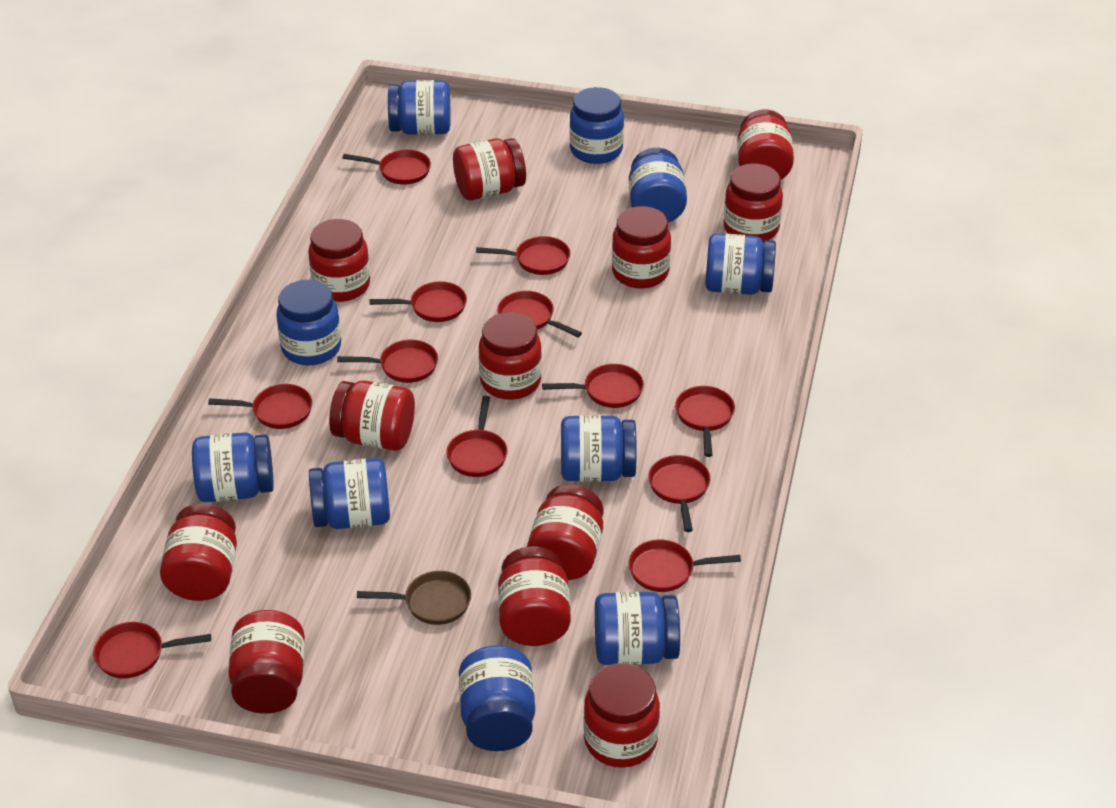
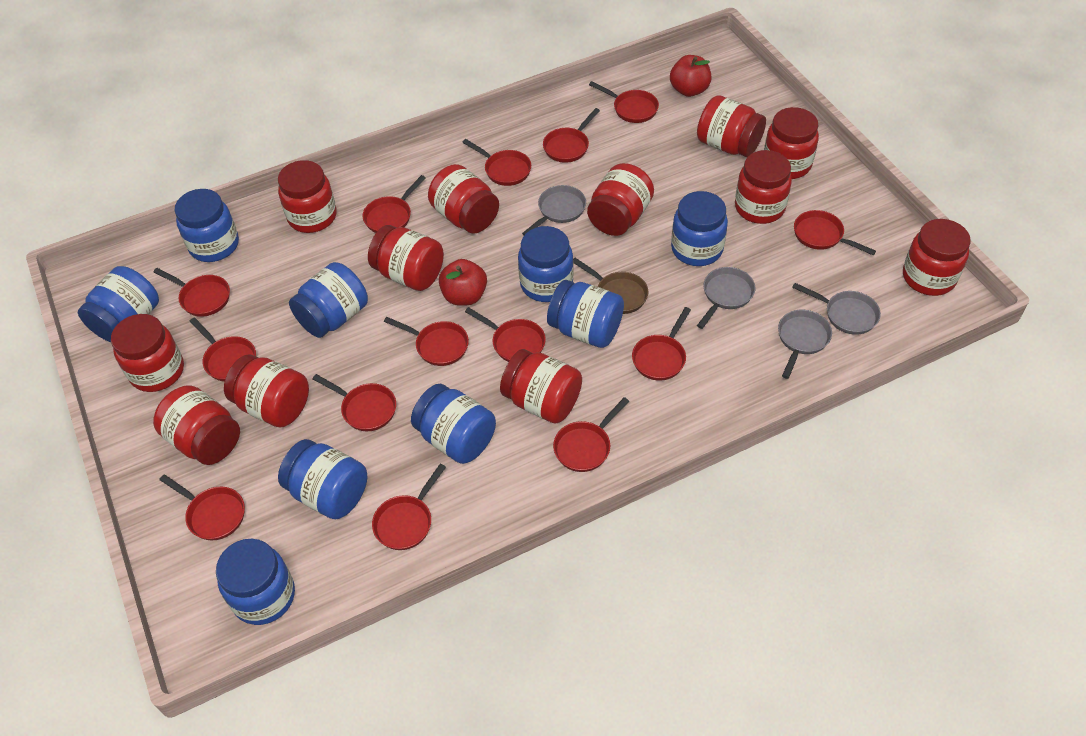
blue jar: [192,432,274,502] [276,280,341,365] [309,458,390,529] [388,80,451,135] [459,645,535,751] [561,415,637,482] [569,87,624,164] [595,592,680,665] [629,148,687,223] [705,233,776,295] = 10 -> [78,266,159,342] [175,189,239,262] [216,539,295,625] [278,439,367,519] [289,262,368,338] [411,384,496,464] [518,226,574,302] [547,280,624,348] [671,191,728,266] = 9
grey pan: none = 0 -> [522,185,586,235] [697,267,755,329] [778,310,832,379] [792,283,881,335] = 4
red apple: none = 0 -> [439,259,487,306] [670,55,711,97] = 2
red pan: [93,622,211,678] [208,384,312,429] [337,340,438,383] [342,149,431,185] [369,281,467,322] [446,396,507,477] [476,236,570,275] [497,291,582,337] [542,364,644,408] [629,539,741,592] [648,455,710,532] [675,386,735,457] = 12 -> [153,268,230,317] [159,474,245,540] [189,317,256,382] [312,374,396,431] [363,175,426,233] [372,464,446,550] [384,317,469,366] [462,139,531,186] [465,307,546,362] [543,108,600,163] [553,397,629,472] [589,81,659,123] [632,307,691,381] [794,210,876,255] = 14

